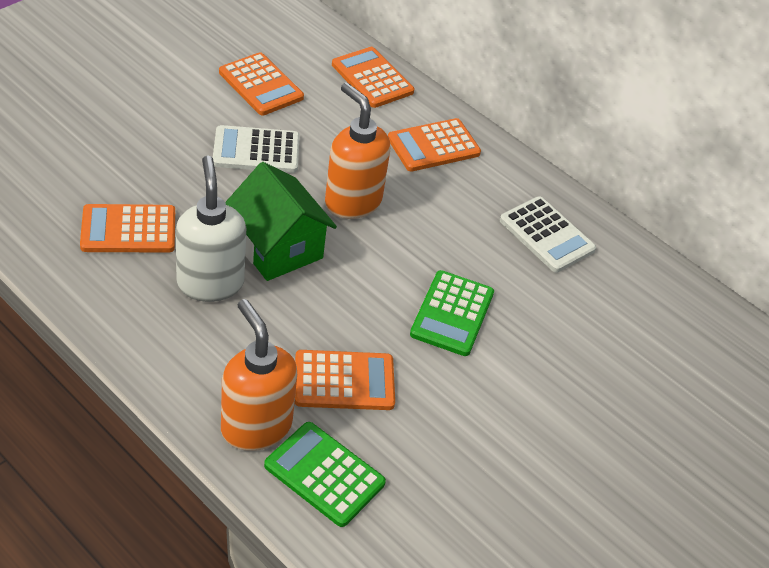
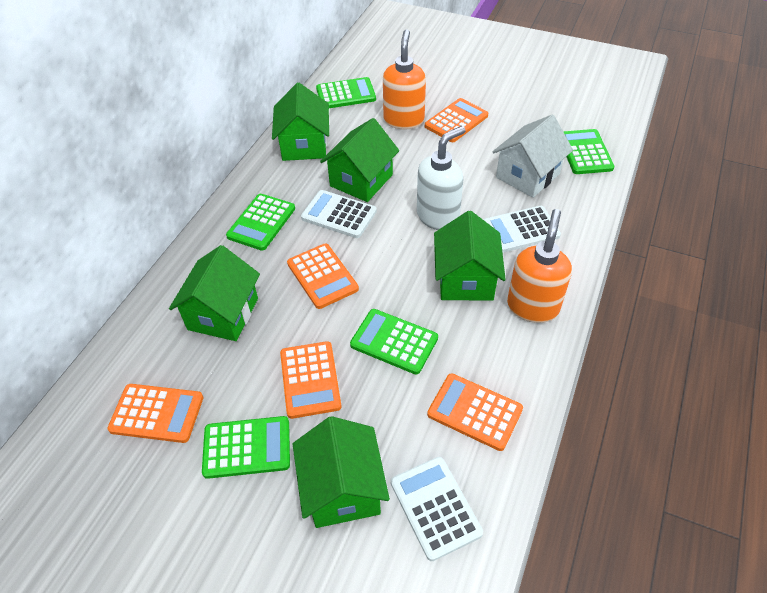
green calculator: [264,422,386,527] [410,270,494,356] = 2 -> [202,416,290,479] [226,194,295,251] [316,77,376,108] [350,309,438,374] [563,129,615,174] = 5
green house: [225,162,337,281] = 1 -> [169,245,260,341] [272,83,329,161] [293,416,390,528] [320,118,399,202] [434,211,506,301] = 5
white calculator: [213,125,300,173] [500,196,596,273] = 2 -> [301,190,377,238] [391,457,483,561] [484,206,561,253] = 3
white house: none = 0 -> [493,115,573,198] = 1

